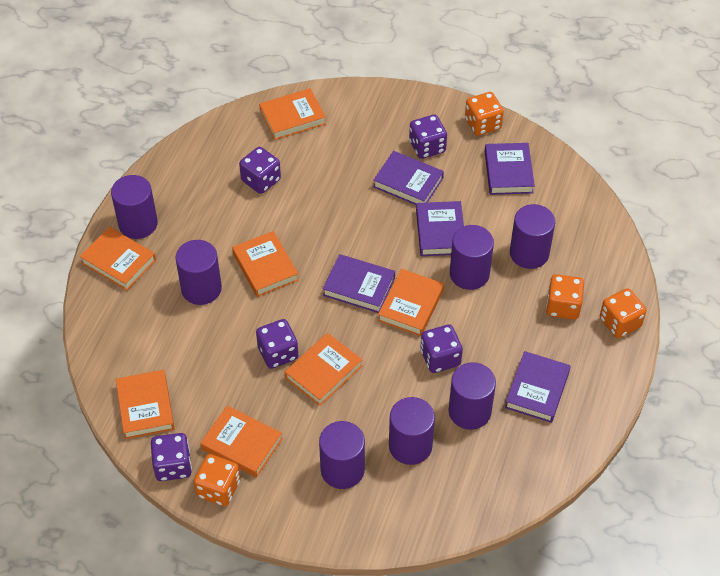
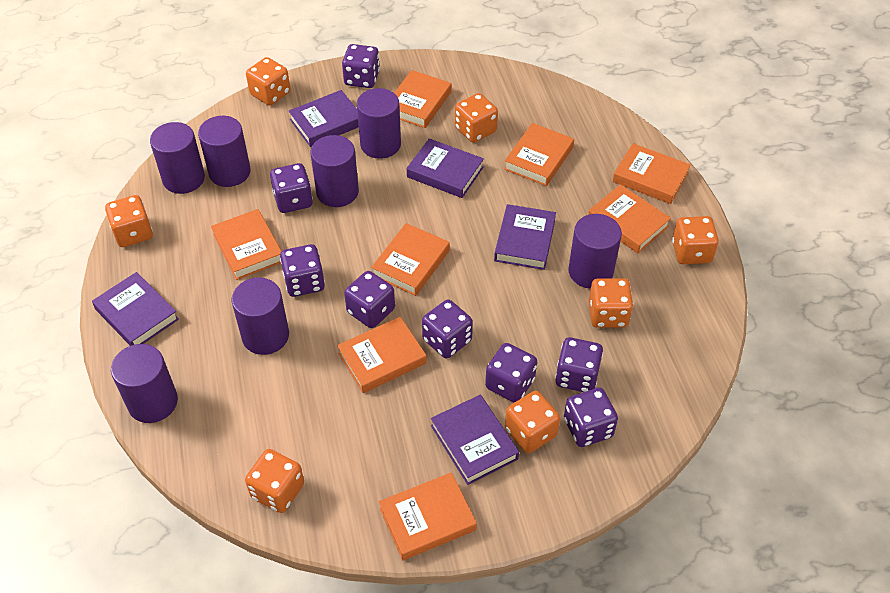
orange book: [80,227,156,290] [116,370,175,439] [200,405,282,478] [232,231,299,297] [259,88,326,140] [285,333,362,406] [378,269,444,336] = 7 -> [211,209,281,280] [337,317,427,393] [371,223,450,296] [379,472,477,560] [394,70,451,128] [504,123,574,186] [588,184,671,253] [612,143,691,204] = 8
orange dice: [193,454,240,506] [465,92,504,136] [546,274,584,320] [600,288,646,338] = 4 -> [105,195,153,247] [245,449,304,513] [246,57,290,106] [455,93,498,143] [505,391,560,453] [589,278,633,328] [672,216,719,264] = 7
purple dice: [151,433,192,481] [239,147,281,194] [256,319,298,369] [409,115,447,159] [421,325,463,373] = 5 -> [270,163,313,213] [280,244,325,297] [342,44,380,88] [344,271,395,328] [422,300,473,359] [485,343,537,403] [555,337,603,392] [564,388,618,447] = 8

